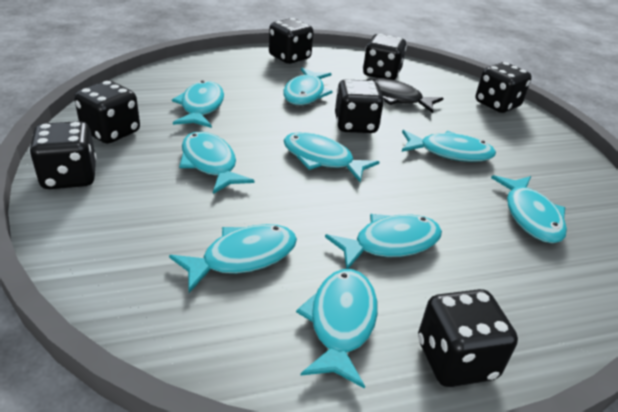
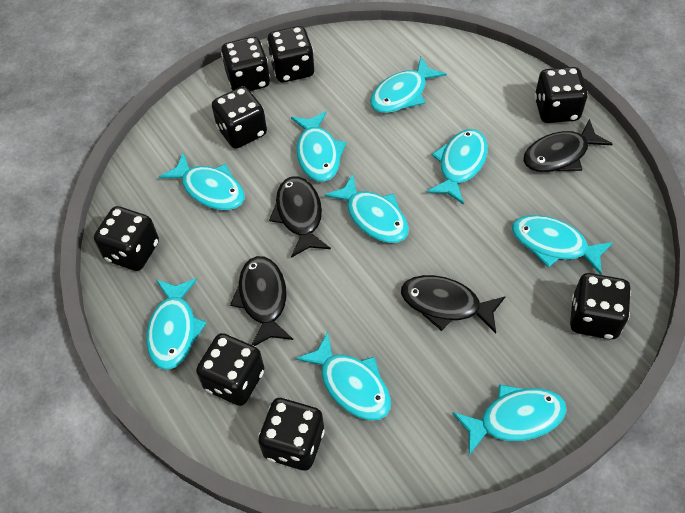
black dice: [29,121,97,189] [74,80,140,144] [269,18,313,64] [335,79,384,133] [363,34,407,80] [418,289,518,387] [476,62,532,113] = 7 -> [94,206,159,271] [196,333,264,406] [212,87,267,149] [221,37,270,91] [258,398,325,470] [267,26,314,82] [534,67,588,123] [570,273,631,340] = 8
black fish: [367,78,443,113] = 1 -> [230,256,293,346] [269,176,331,258] [401,275,506,333] [523,119,612,172] = 4

